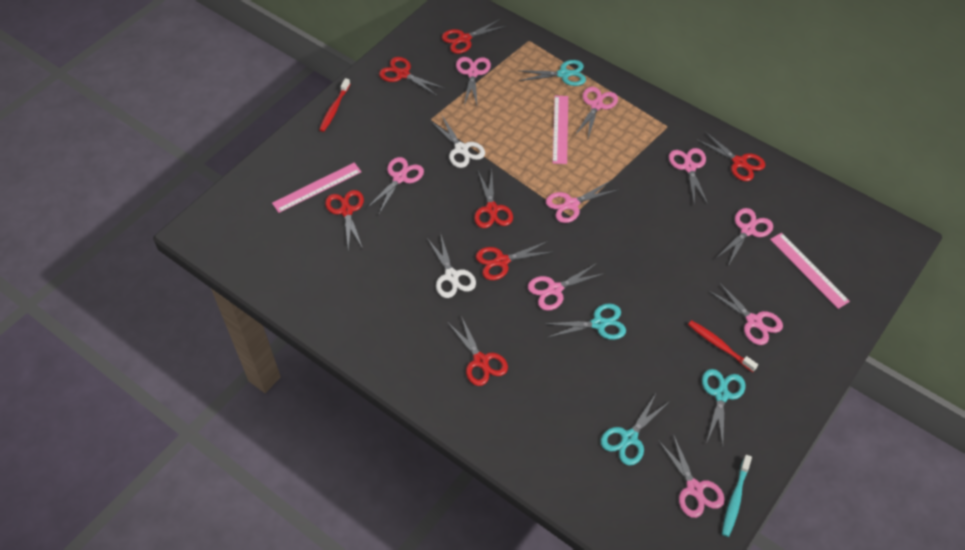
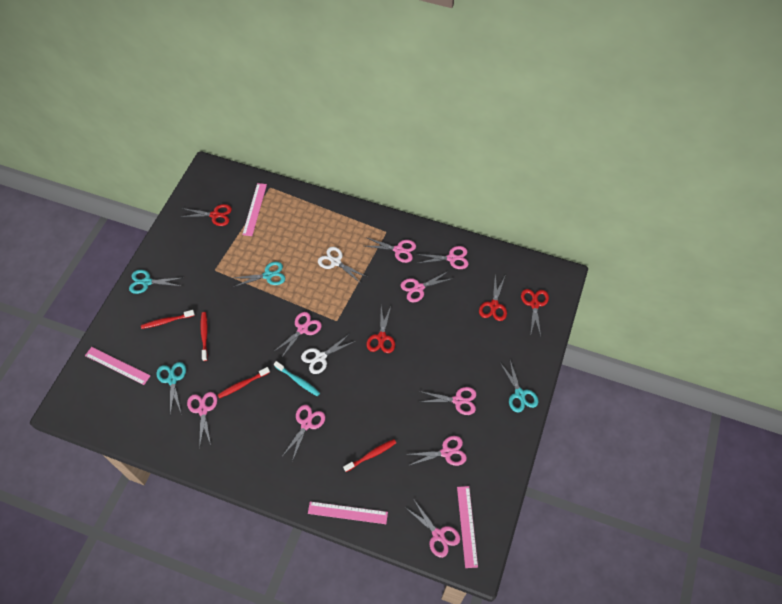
pink ruler: [272,163,361,213] [553,96,568,164] [770,233,850,309] = 3 -> [85,347,151,385] [242,183,267,236] [308,501,388,524] [457,486,478,568] = 4
red scissors: [325,190,364,251] [379,57,444,96] [442,19,506,54] [448,316,508,386] [474,171,513,228] [476,241,552,280] [696,132,765,181] = 7 -> [180,204,232,226] [366,306,395,353] [479,275,507,321] [521,289,549,336] = 4
red toothbrush: [319,78,350,132] [688,320,758,372] = 2 -> [141,310,195,329] [200,312,208,361] [218,367,270,399] [343,439,396,472] = 4

